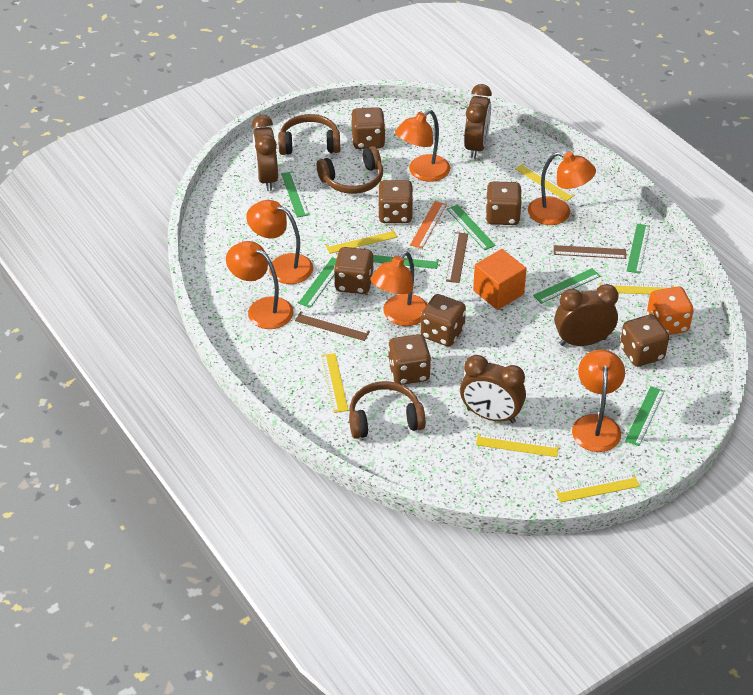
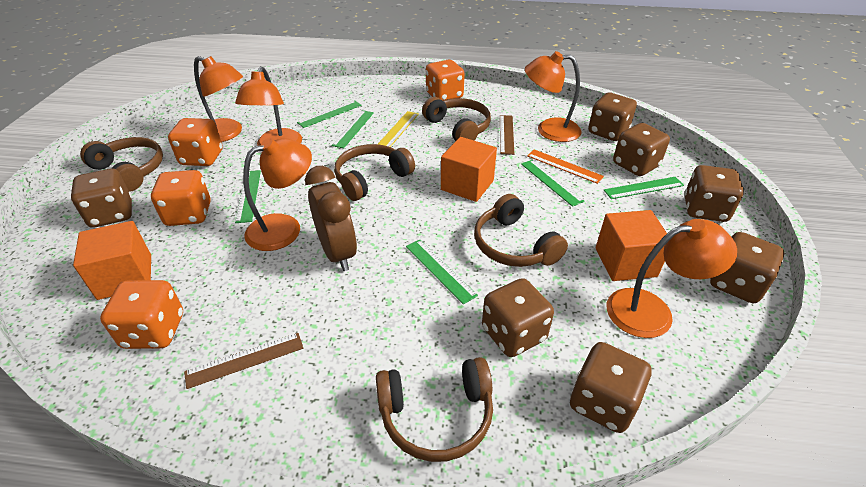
brown clock: [252,115,278,191] [460,355,526,423] [464,84,492,159] [555,284,619,346] = 4 -> [305,166,357,271] = 1
brown headphones: [278,114,340,155] [316,146,383,194] [349,381,426,439] = 3 -> [80,137,163,192] [334,144,415,201] [376,357,493,462] [422,97,491,141] [474,194,568,267] = 5
brown ruler: [295,311,370,341] [446,232,468,283] [554,245,626,259] = 3 -> [184,333,303,389] [500,115,514,155] = 2
green ruler: [281,171,310,217] [298,257,337,308] [372,252,439,269] [447,204,496,250] [533,268,600,304] [625,386,665,446] [627,224,650,274] = 7 -> [235,170,261,223] [297,100,362,128] [331,110,374,148] [406,239,478,304] [521,160,585,207] [604,177,684,199] = 6
orange cube: [473,249,527,310] = 1 -> [73,221,151,300] [441,137,497,202] [596,210,667,281] = 3
orange dice: [647,287,694,335] = 1 -> [100,280,183,349] [151,170,210,226] [168,118,223,166] [426,60,465,101] = 4
orange lamp: [226,241,293,329] [246,200,313,284] [371,251,427,326] [395,110,450,182] [528,152,596,225] [572,349,625,452] = 6 -> [194,56,243,142] [235,66,302,146] [243,138,312,251] [525,51,581,142] [607,219,737,338] = 5
yellow ruler: [321,353,349,413] [326,229,397,254] [476,433,559,457] [516,163,575,201] [555,474,640,503] [599,282,674,294] = 6 -> [378,111,419,147] = 1

